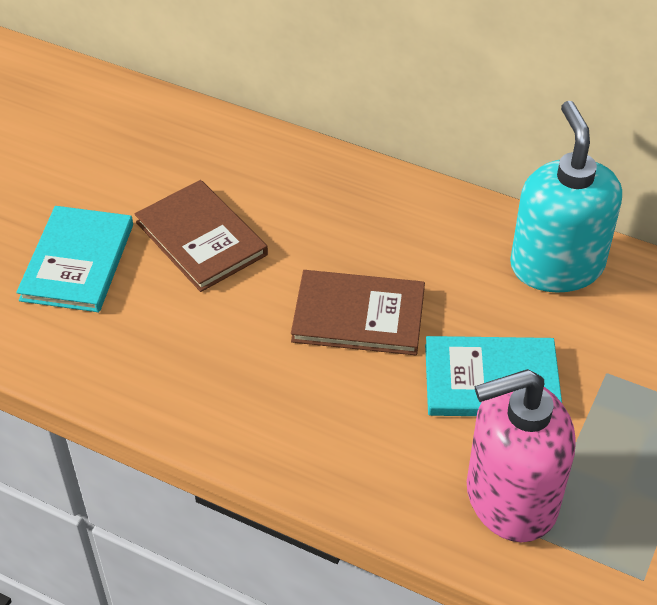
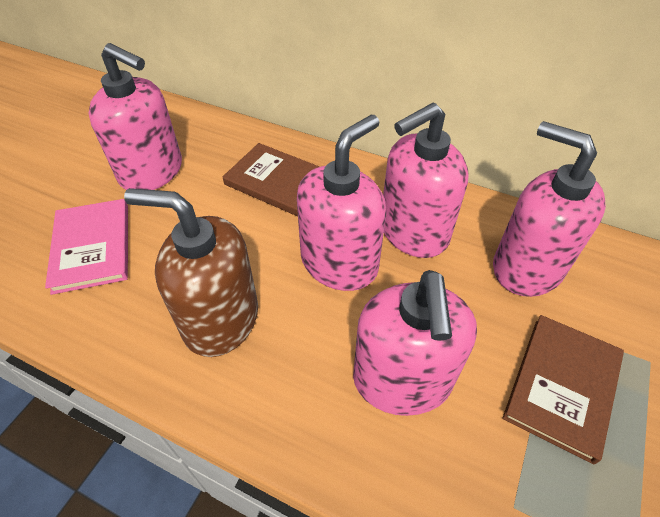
brown soap dispenser: none = 0 -> [124,188,258,357] = 1
pink book: none = 0 -> [45,199,128,295] = 1
pink soap dispenser: [467,369,576,542] = 1 -> [89,43,182,190] [297,115,386,291] [353,270,477,416] [383,103,469,258] [493,121,606,297] = 5
turquoise book: [16,206,133,312] [425,336,562,416] = 2 -> none = 0
turquoise soap dispenser: [510,101,622,293] = 1 -> none = 0

